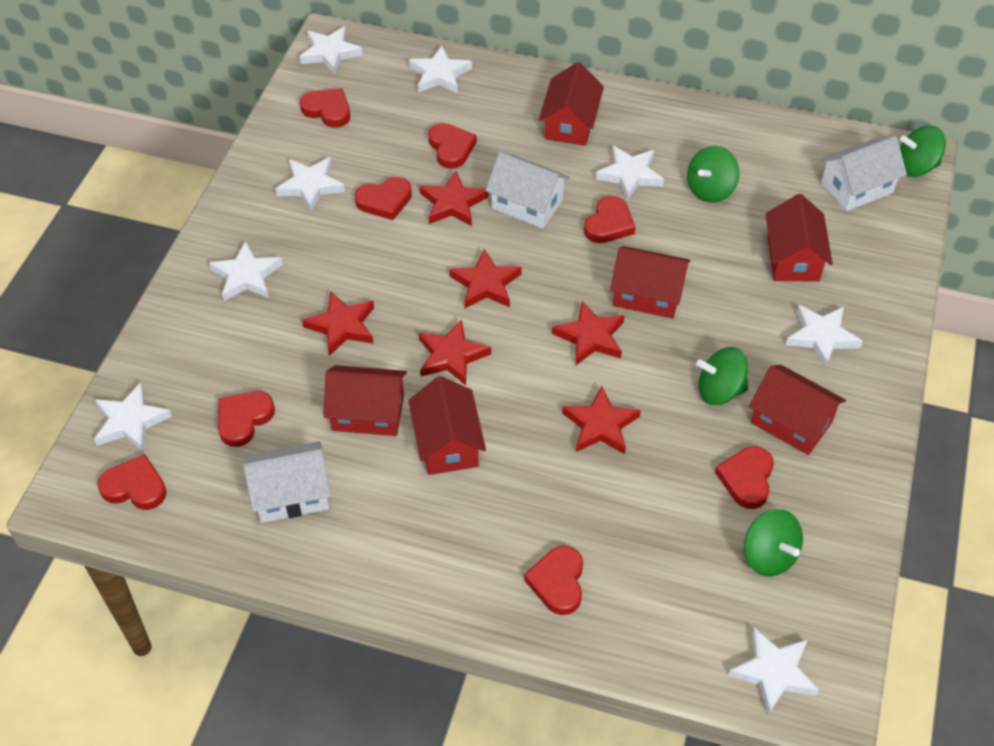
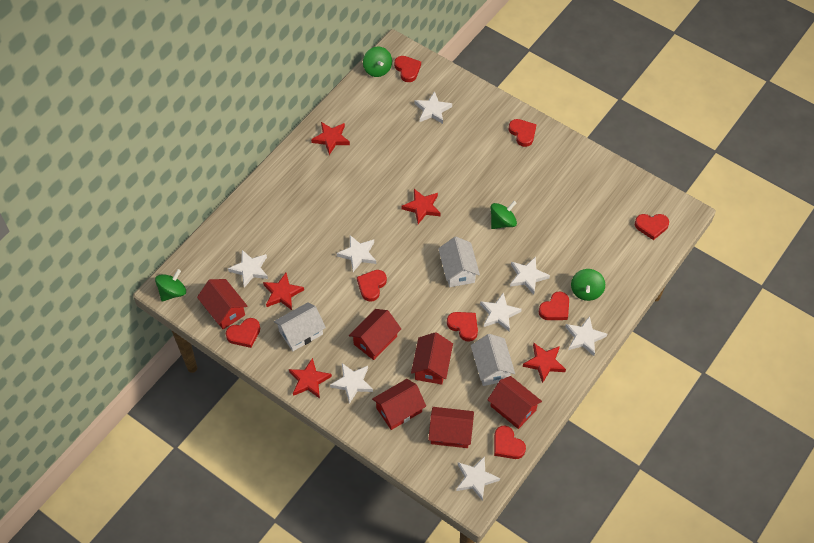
red star: [302,292,374,356] [419,320,491,386] [420,171,488,226] [449,249,522,308] [552,301,625,365] [562,386,641,454] = 6 -> [263,273,304,310] [289,358,332,399] [311,122,350,155] [401,189,441,224] [523,343,566,383] = 5

